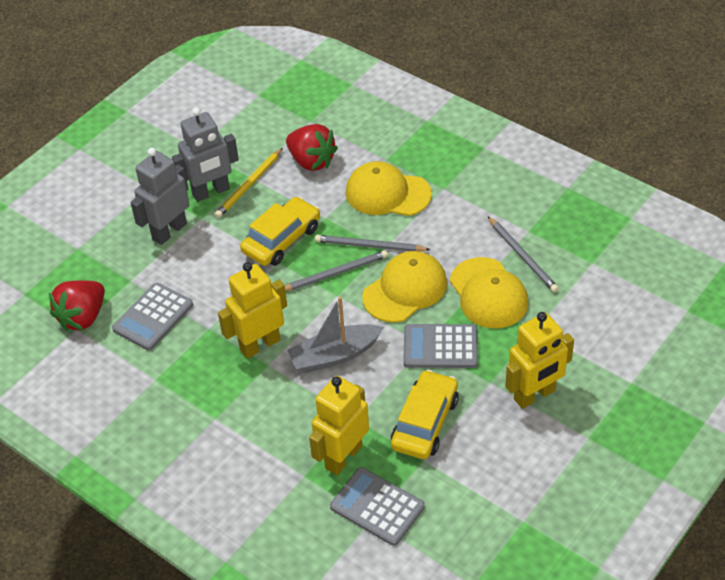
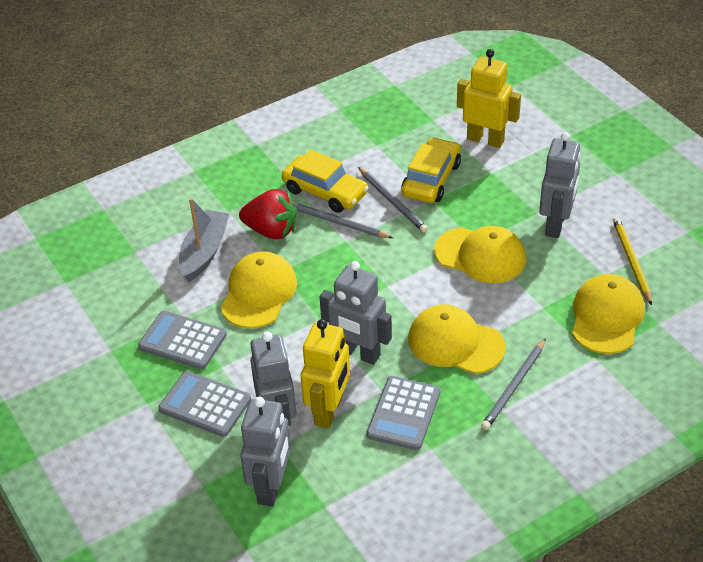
grey robot: [130,148,189,245] [172,107,239,202] = 2 -> [240,397,291,506] [250,331,296,426] [320,261,392,365] [539,132,581,238] = 4
red strawberry: [49,280,105,331] [286,124,338,171] = 2 -> [239,189,297,239] = 1
yellow cap: [345,161,432,216] [362,251,447,323] [450,257,529,329] = 3 -> [221,251,297,328] [408,304,506,374] [434,226,526,283] [572,274,645,354] = 4
yellow robot: [218,262,287,359] [309,376,369,475] [505,312,574,409] = 3 -> [301,319,350,429] [457,49,521,148] = 2

